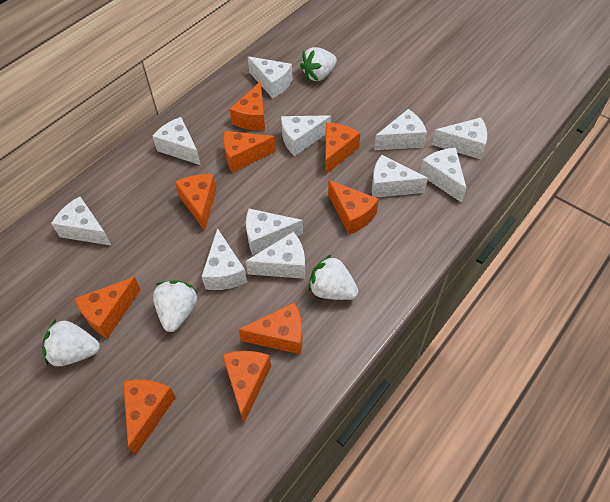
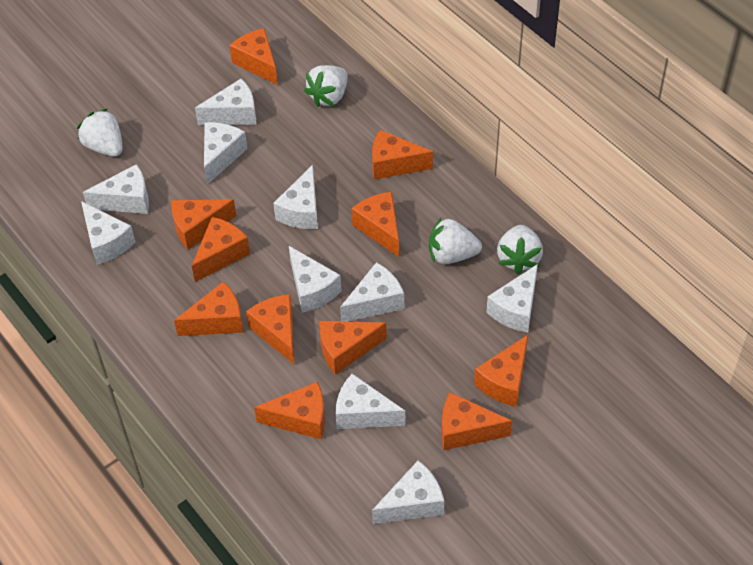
orange cheese: [74,277,141,338] [123,379,176,455] [175,174,216,231] [222,351,271,423] [223,131,276,173] [230,81,265,131] [238,302,302,354] [325,123,360,175] [328,180,379,235] = 9 -> [171,199,236,250] [174,281,243,336] [192,217,250,282] [229,28,278,85] [246,294,294,364] [254,381,325,440] [320,321,387,375] [351,192,399,257] [372,130,433,180] [442,392,512,450] [474,335,528,406] = 11
white cheese: [51,196,112,246] [153,117,201,165] [202,228,247,290] [246,209,303,255] [246,232,305,279] [248,56,293,98] [281,115,331,156] [372,155,428,198] [374,109,427,150] [420,148,466,203] [432,118,487,159] = 11 -> [81,201,135,265] [83,164,149,214] [195,79,256,125] [204,122,248,185] [273,165,318,229] [289,246,341,313] [335,374,405,429] [340,262,404,322] [372,460,444,524] [486,264,538,333] = 10

